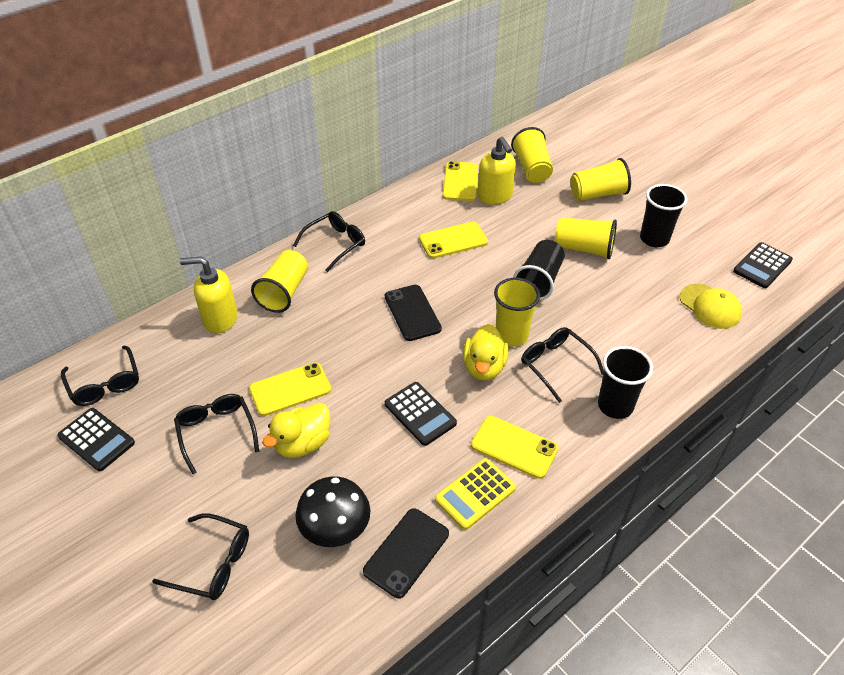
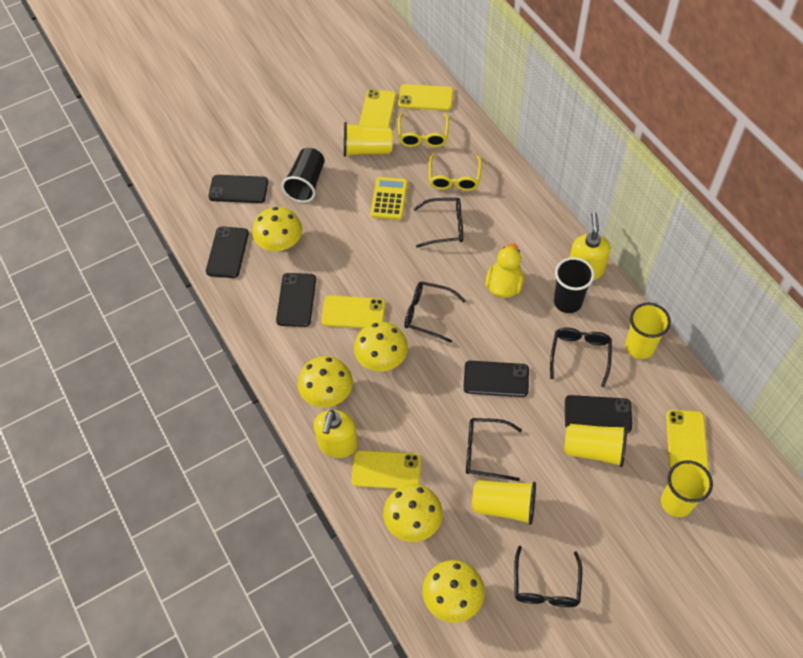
black calculator: [57,408,135,471] [385,382,457,446] [733,242,793,288] = 3 -> none = 0
black cup: [513,240,565,300] [598,346,653,419] [640,184,688,247] = 3 -> [281,148,325,202] [554,257,594,313] = 2
black mushroom: [295,476,370,547] = 1 -> none = 0
black phone: [363,508,449,598] [385,285,442,341] = 2 -> [206,226,249,278] [209,175,268,203] [276,273,316,327] [463,361,529,397] [565,395,632,433] = 5
yellow cap: [680,284,742,329] = 1 -> none = 0
yellow duck: [262,403,330,458] [463,324,509,380] = 2 -> [485,243,524,298] = 1
yellow glasses: none = 0 -> [398,113,449,147] [429,154,482,191] = 2
yellow mushroom: none = 0 -> [252,207,302,251] [298,356,353,408] [354,322,408,372] [383,484,443,542] [422,560,485,623] = 5
yellow phone: [249,362,331,416] [419,222,488,258] [443,161,478,201] [471,416,558,479] = 4 -> [321,295,385,328] [352,450,421,489] [359,89,396,127] [398,84,453,111] [666,410,709,470] = 5

